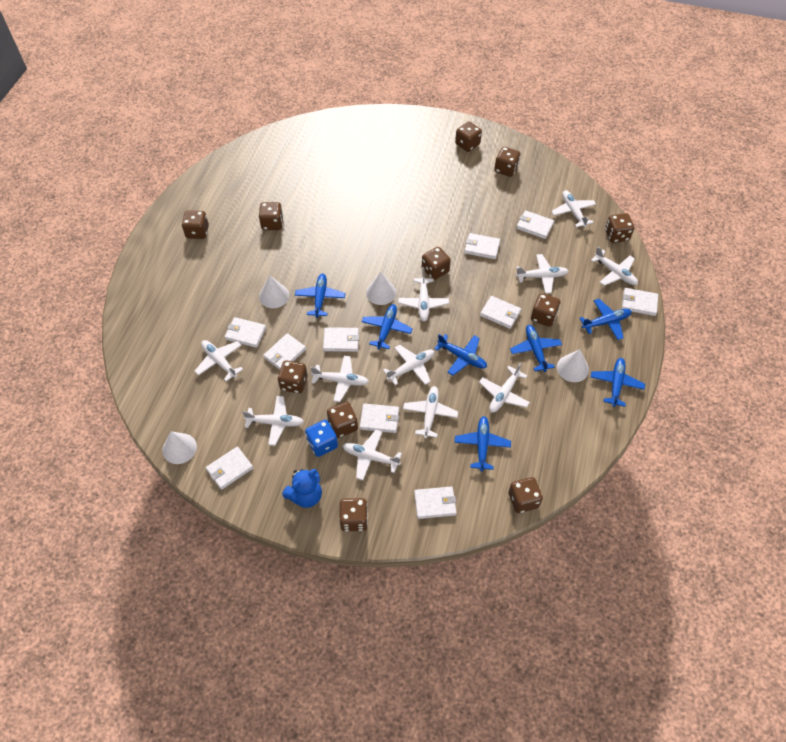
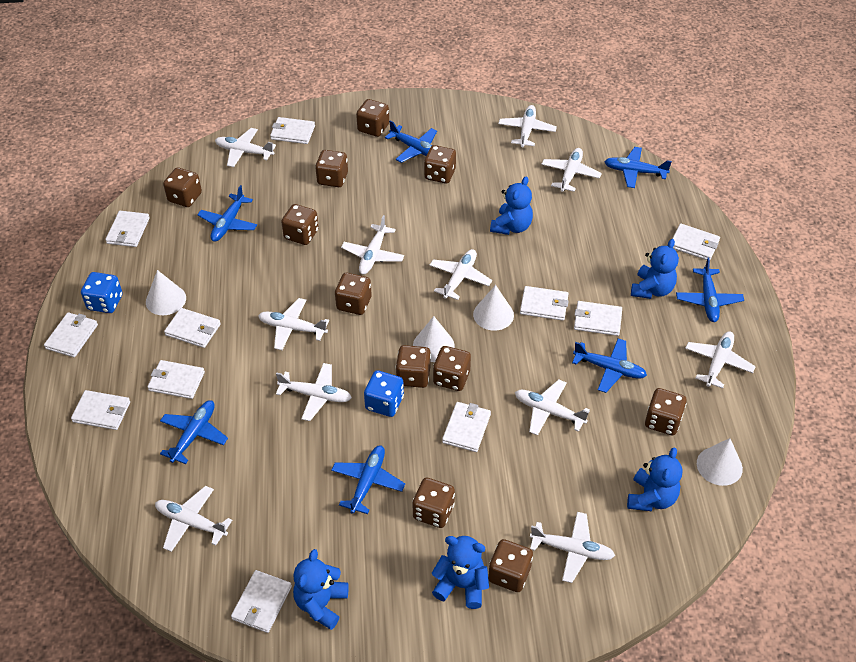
blue dice: [305,420,338,457] = 1 -> [81,272,123,313] [364,370,404,417] = 2
blue teddy bear: [282,469,322,508] = 1 -> [293,549,349,630] [431,536,489,609] [490,177,533,235] [627,448,682,511] [631,239,679,299] = 5
white wallet: [206,446,253,490] [225,317,266,348] [263,333,306,370] [323,327,359,352] [360,403,399,433] [414,486,457,519] [464,233,500,259] [480,296,521,329] [516,210,554,239] [622,288,658,316] = 10 -> [44,312,98,357] [71,390,130,430] [105,211,150,247] [148,360,205,399] [164,308,221,348] [231,570,292,633] [270,117,315,144] [442,402,491,452] [520,286,569,321] [574,301,622,336] [672,223,720,260] = 11

